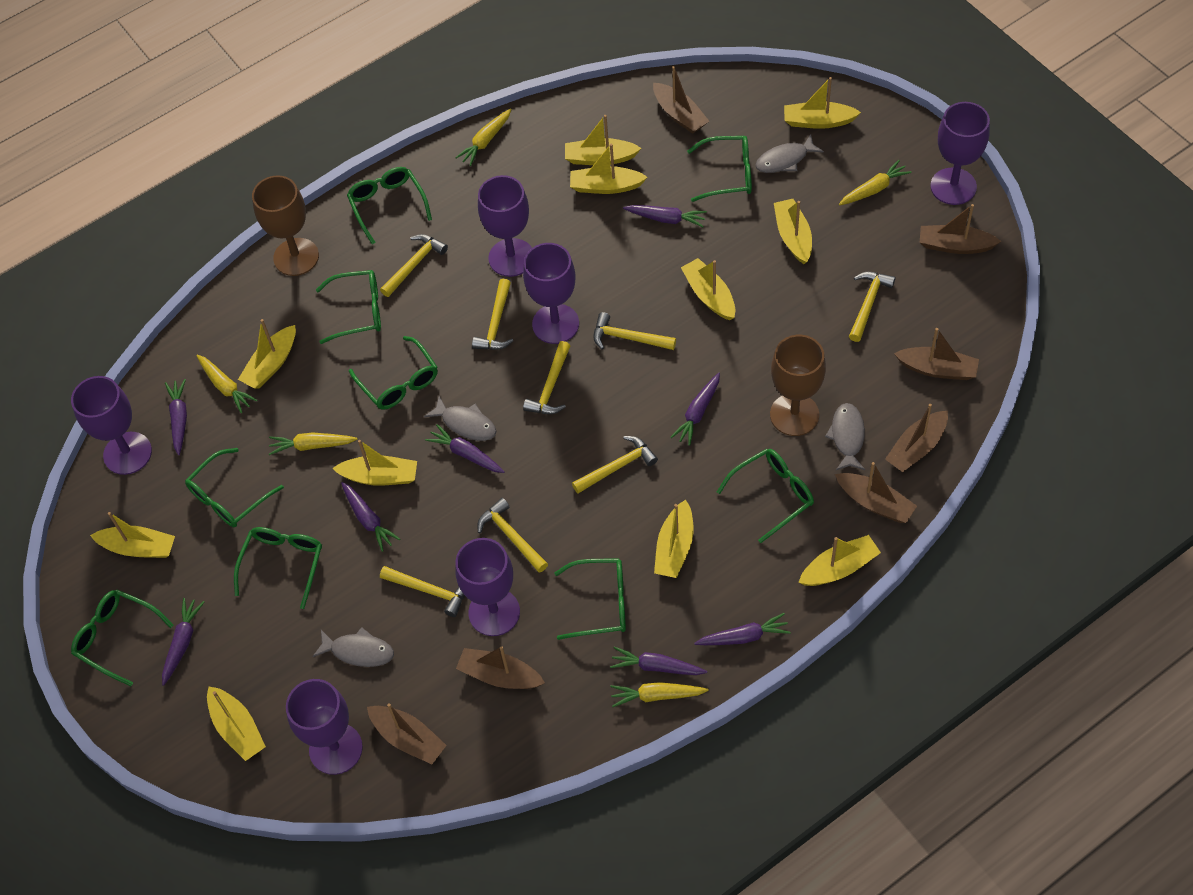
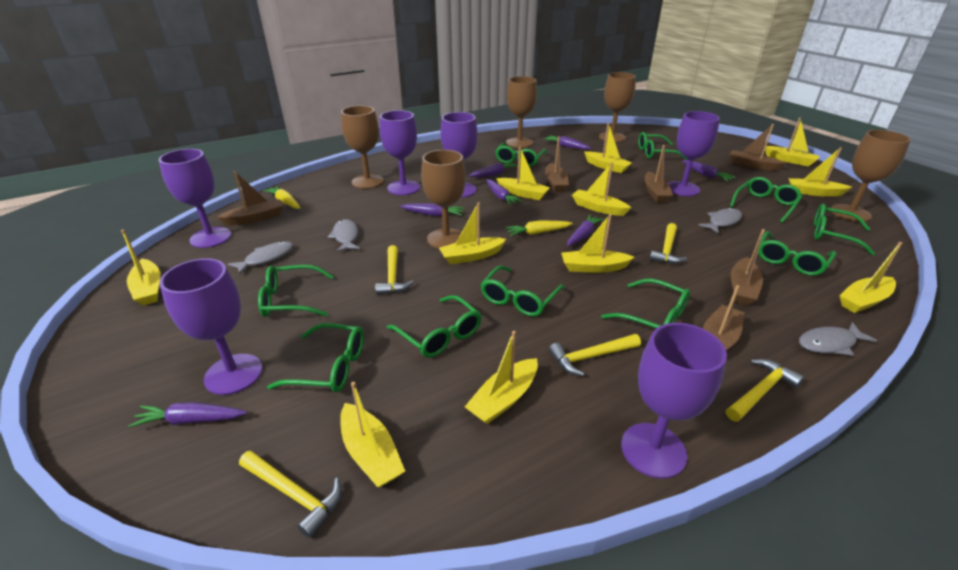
brown boat: [367,703,447,764] [456,646,545,689] [653,66,709,134] [835,462,917,523] [885,404,948,472] [894,328,979,380] [920,204,1001,254] = 7 -> [217,171,284,225] [545,136,569,192] [645,145,673,202] [703,285,745,350] [730,124,786,171] [731,229,765,305] = 6
brown goblet: [252,175,319,276] [770,335,826,436] = 2 -> [341,106,384,189] [421,150,466,249] [506,76,537,148] [599,72,636,142] [831,130,911,222] = 5
green glasses: [71,590,173,686] [185,448,284,528] [234,527,322,609] [316,270,381,344] [347,167,432,244] [349,336,438,410] [554,558,626,640] [687,136,752,202] [717,449,814,543] = 9 -> [258,265,334,317] [267,323,364,392] [387,295,482,358] [480,265,565,316] [495,143,547,167] [601,278,690,328] [638,132,687,160] [730,177,803,223] [758,231,837,276] [814,204,875,256] = 10
purple carrot: [162,598,204,686] [165,379,187,455] [341,482,400,552] [425,424,505,473] [610,647,707,675] [623,205,707,227] [671,372,720,446] [694,613,791,645] = 8 -> [128,402,247,428] [400,203,464,216] [468,161,518,177] [486,179,523,206] [544,135,591,150] [567,214,604,247] [682,160,735,181] = 7
yellow carrot: [196,355,257,413] [269,432,358,455] [455,109,512,166] [610,682,709,707] [839,160,911,206] = 5 -> [263,186,301,209] [505,221,573,236] = 2
yellow hammer: [380,234,448,297] [380,566,465,617] [472,279,513,350] [477,498,548,573] [523,341,570,414] [572,436,658,493] [593,312,676,350] [849,272,896,342] = 8 -> [239,450,342,538] [375,245,413,295] [549,334,641,376] [649,223,687,264] [726,359,804,422] = 5

